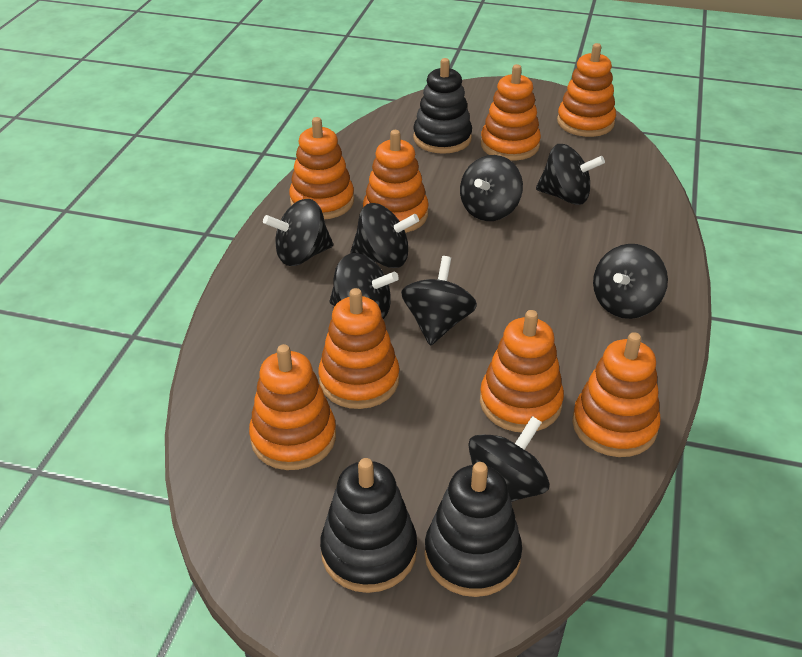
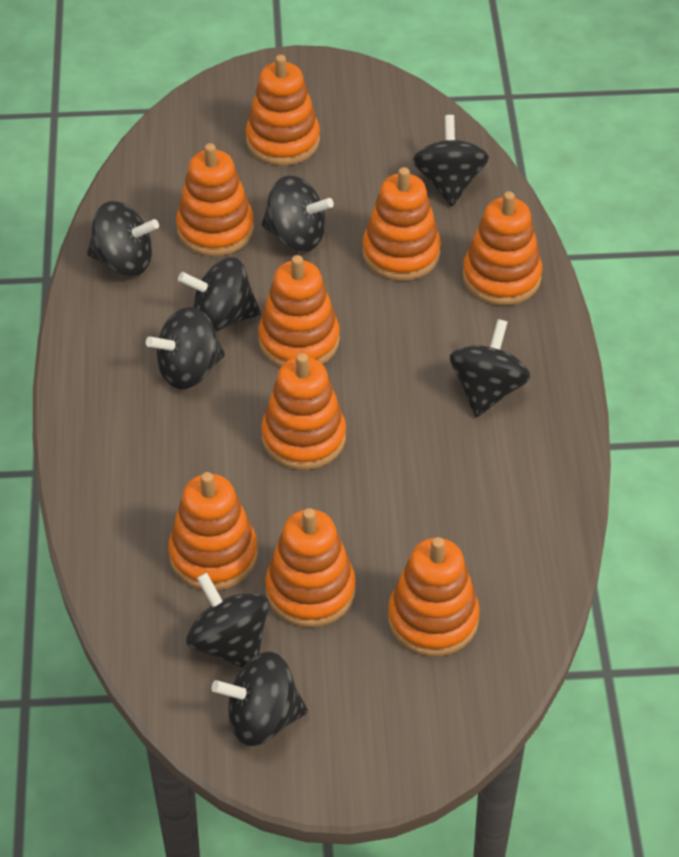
black stacking toy: [320,458,417,593] [413,58,472,154] [425,462,522,597] = 3 -> none = 0
orange stacking toy: [249,344,336,470] [289,117,354,219] [318,288,399,409] [363,130,429,233] [480,310,564,432] [481,64,541,161] [557,43,616,137] [572,332,661,457] = 8 -> [168,472,258,590] [176,143,254,256] [246,55,320,166] [258,255,340,367] [261,353,346,470] [265,508,356,627] [362,167,441,281] [388,537,480,657] [463,191,542,305] = 9

